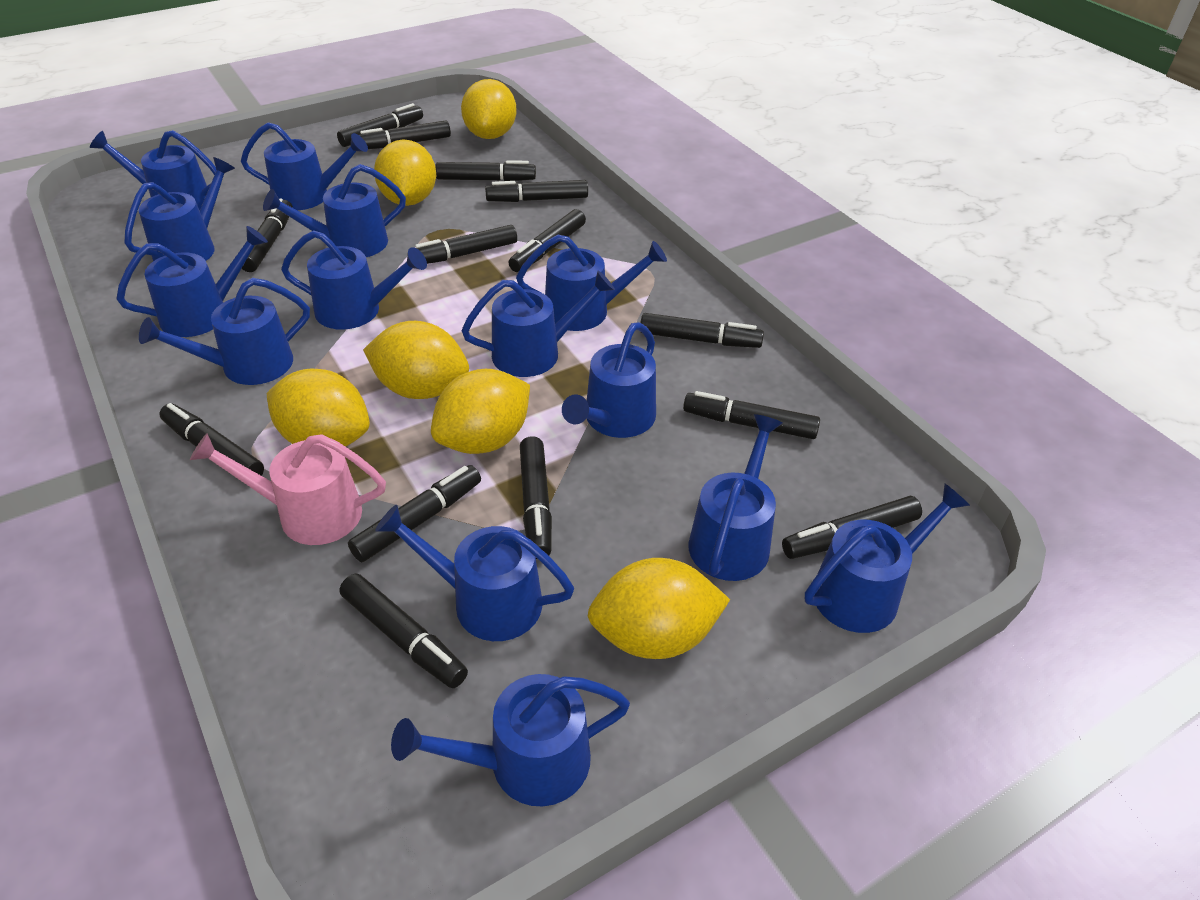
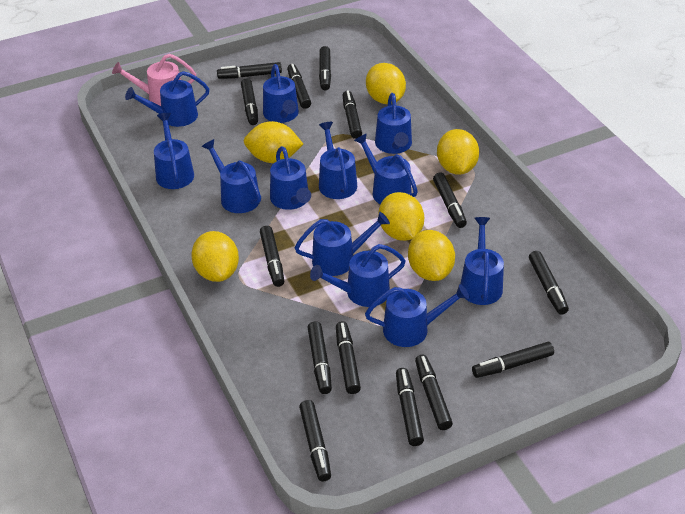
blue watering can: [90,130,217,210] [116,226,268,337] [124,157,235,261] [139,278,310,385] [241,122,368,210] [263,164,406,257] [281,230,427,330] [375,505,574,641] [391,674,630,807] [461,271,615,377] [516,234,667,331] [562,322,656,438] [689,414,783,581] [805,483,970,633] = 14 -> [125,71,209,127] [154,113,194,189] [202,139,261,213] [263,64,299,123] [270,146,311,210] [295,212,390,276] [310,244,406,307] [319,122,357,199] [354,133,418,205] [365,284,469,347] [375,93,412,154] [460,217,504,305] = 12

